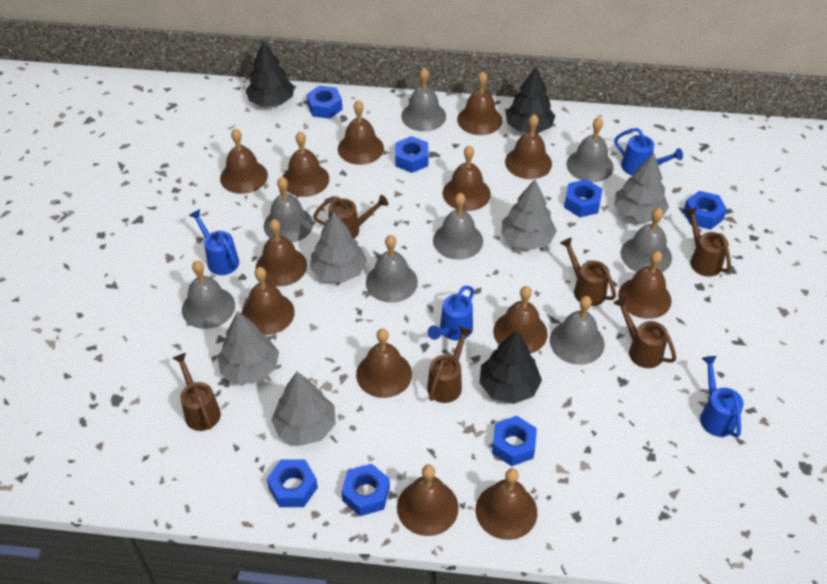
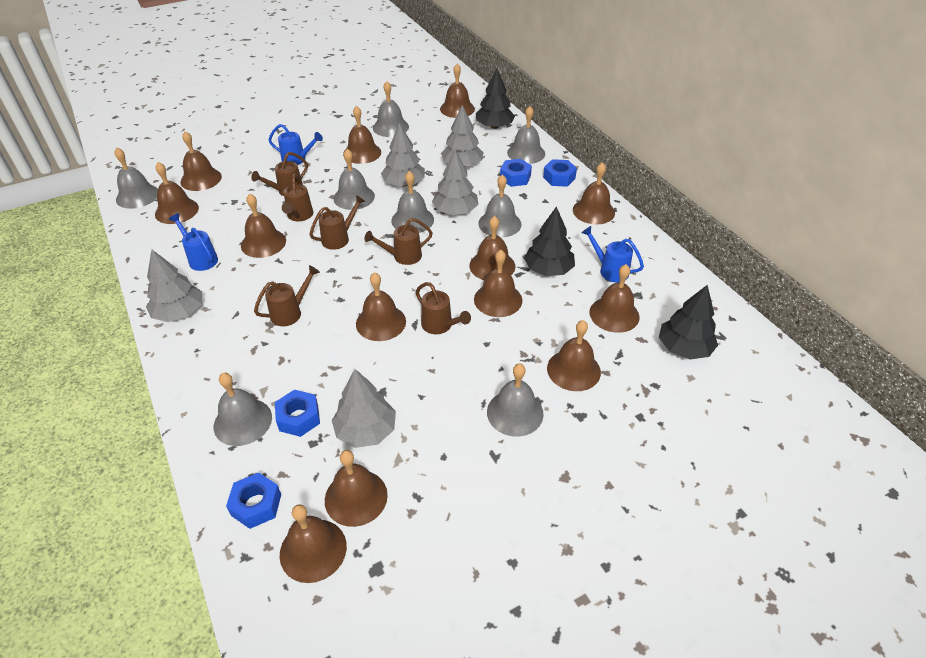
blue nut: [267,459,318,507] [307,86,343,119] [341,464,390,516] [395,136,428,173] [492,416,537,466] [564,179,603,217] [683,191,727,230] = 7 -> [226,473,281,529] [275,390,320,437] [500,159,532,187] [543,159,577,187] = 4
blue watering can: [189,209,239,275] [428,286,474,340] [614,128,683,176] [700,356,744,438] = 4 -> [169,213,218,271] [269,124,323,165] [582,226,644,282] = 3

